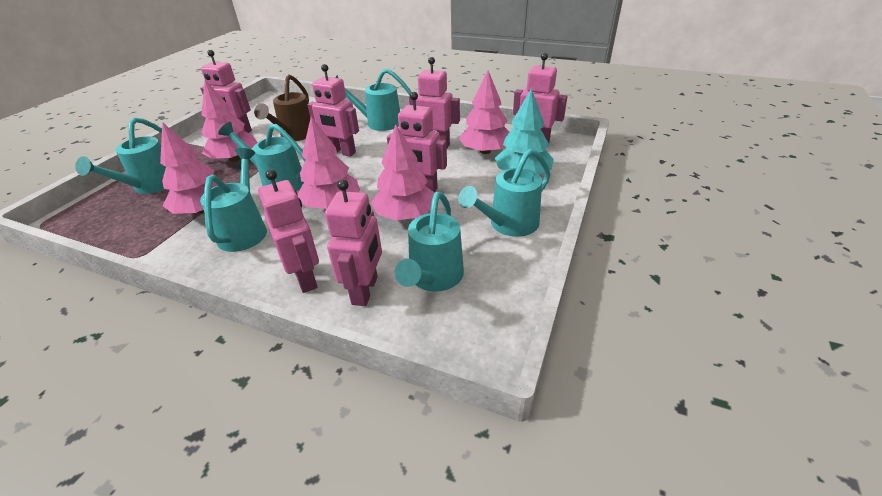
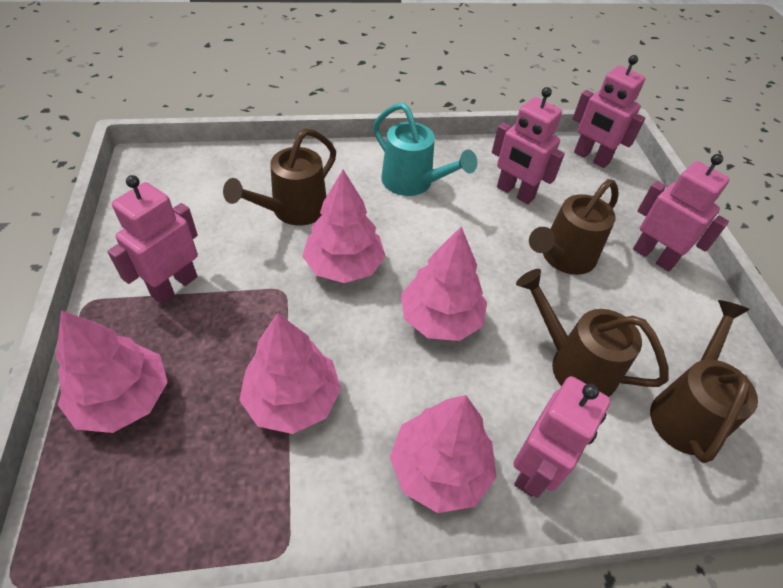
brown watering can: [254,74,310,141] = 1 -> [223,128,336,225] [516,269,669,397] [529,179,619,275] [650,300,758,463] = 4
pink robot: [200,50,252,133] [258,169,319,293] [307,64,359,157] [325,179,382,306] [387,92,447,193] [409,57,460,148] [513,53,568,143] = 7 -> [108,175,198,304] [492,87,565,204] [513,376,610,498] [573,55,645,168] [633,154,730,272] = 5
turquoise tree: [495,88,553,174] = 1 -> none = 0
turquoise watering can: [75,117,166,194] [200,148,267,252] [218,122,306,191] [335,69,411,131] [394,192,464,292] [458,149,550,237] = 6 -> [373,102,477,196] = 1

